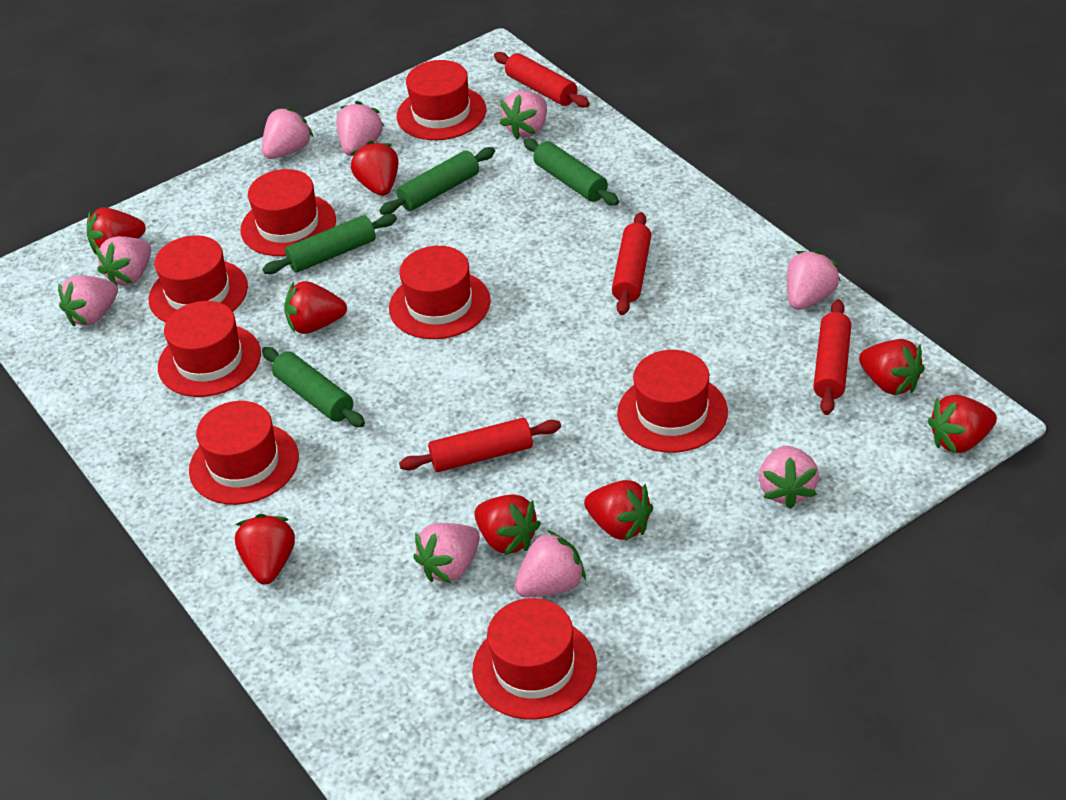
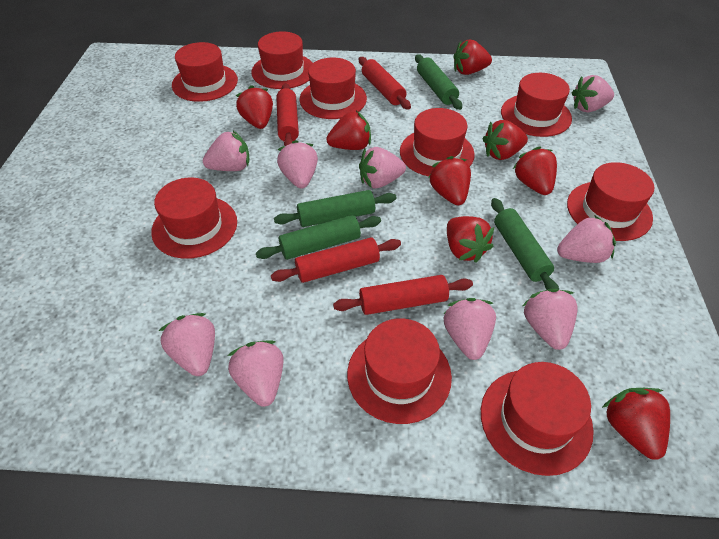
red hat: [149,235,248,322] [158,301,261,397] [189,401,299,505] [240,169,336,256] [389,246,491,339] [397,60,486,140] [472,598,597,720] [617,350,728,453] = 8 -> [151,178,237,259] [172,42,238,102] [252,31,313,89] [299,58,367,119] [347,318,452,424] [400,108,475,177] [481,362,594,476] [501,73,572,137] [567,162,654,241] = 9

